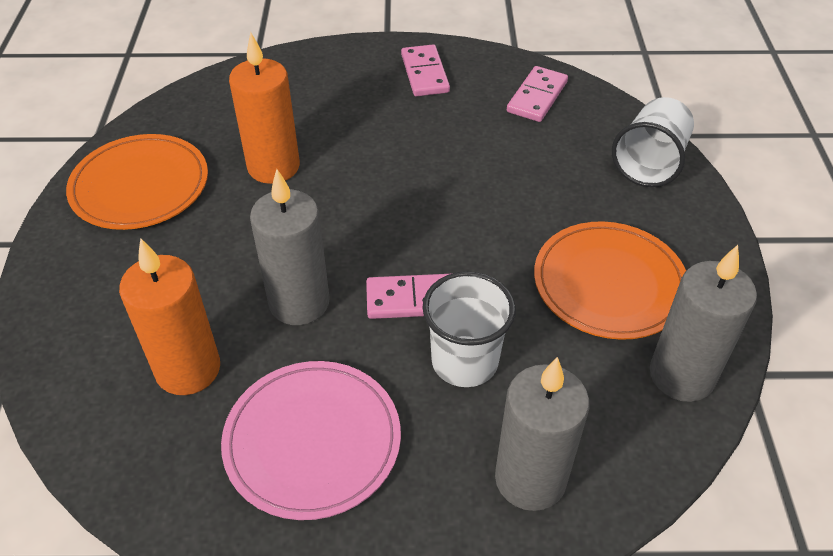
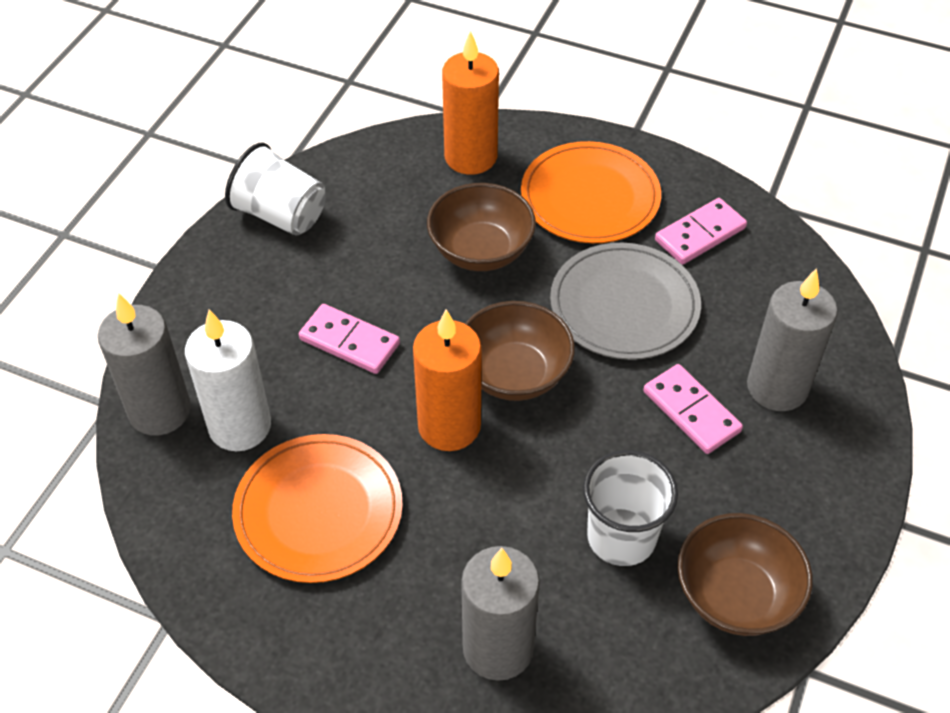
brown bowl: none = 0 -> [427,183,536,271] [465,301,575,401] [678,513,813,636] = 3
grey plate: none = 0 -> [550,243,701,360] = 1
pink plate: [221,361,401,520] = 1 -> none = 0
white candle: none = 0 -> [185,310,271,451] = 1

